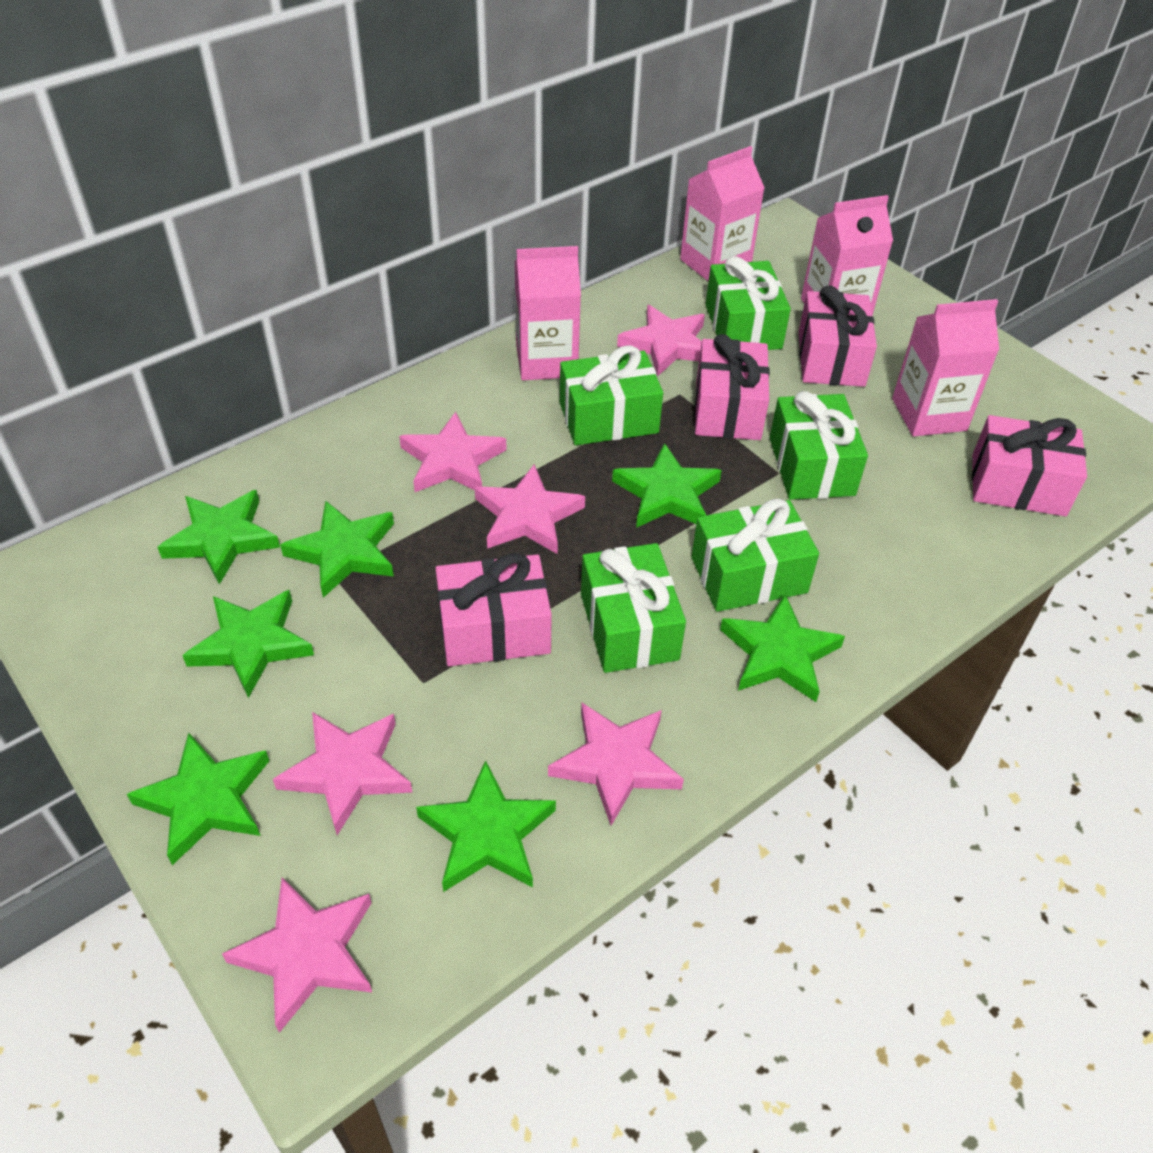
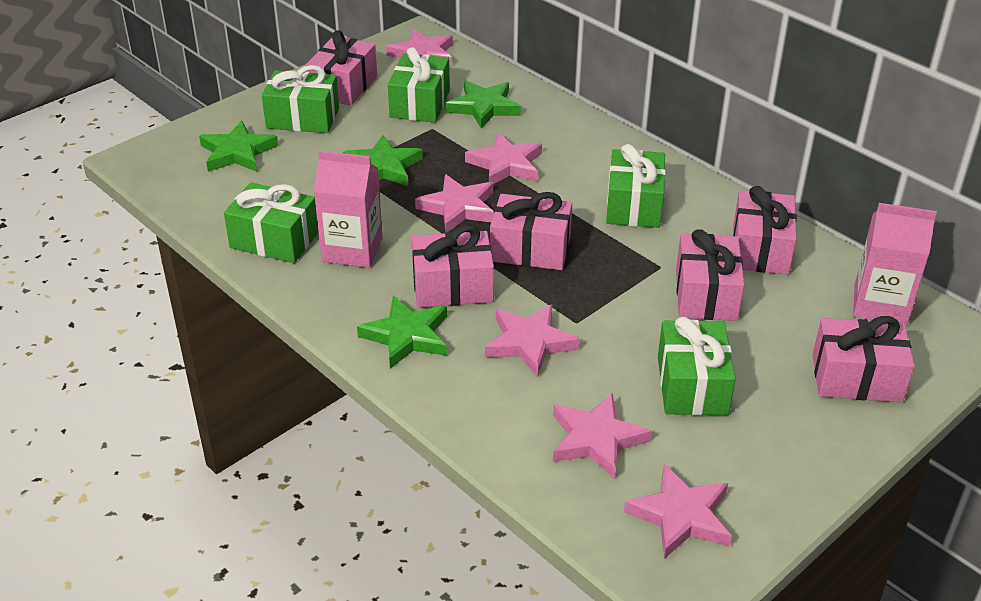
green star: [127,732,269,865] [157,490,280,585] [182,590,314,698] [280,501,394,598] [416,760,556,892] [612,443,722,528] [720,594,845,702] = 7 -> [199,121,278,172] [343,135,423,186] [357,296,447,369] [446,81,521,129] = 4
pink carton: [515,246,581,380] [680,146,765,282] [801,195,893,316] [892,299,999,437] = 4 -> [314,151,383,268] [853,203,937,326] = 2
pink gift: [435,553,552,666] [695,334,770,440] [799,286,877,387] [972,415,1087,516] = 4 -> [306,30,377,106] [412,225,494,308] [490,192,572,270] [676,229,744,321] [733,186,797,275] [813,316,915,403] = 6

